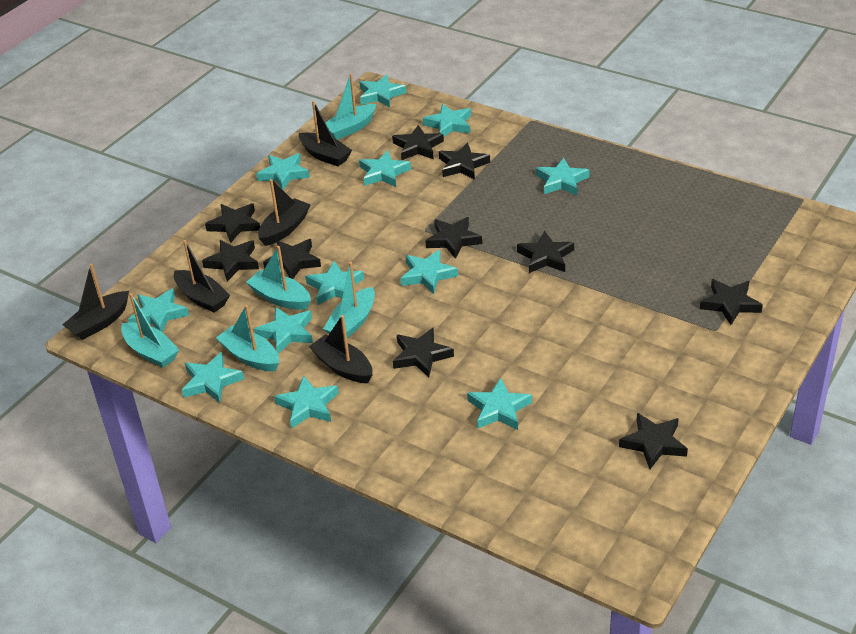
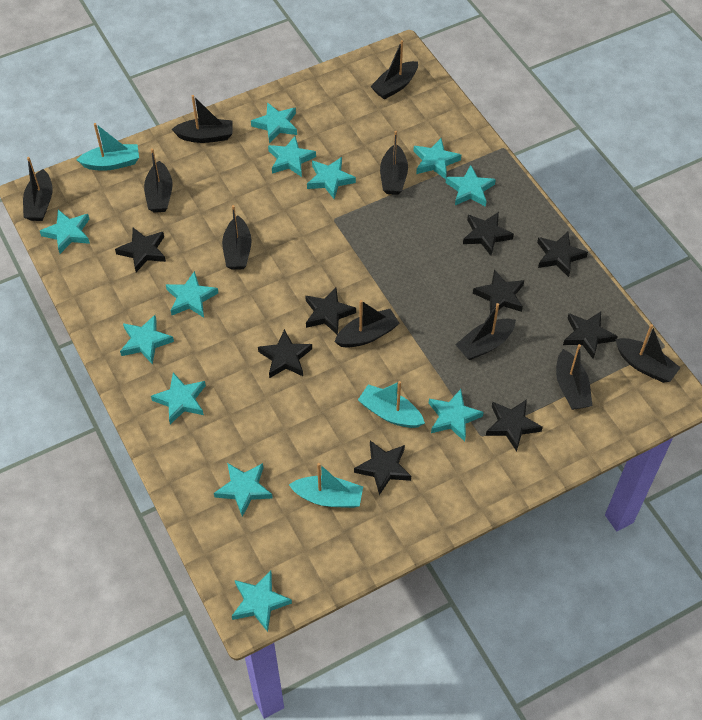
black boat: [62,264,129,340] [174,240,230,312] [258,179,311,246] [299,101,352,166] [309,315,372,383] = 5 -> [23,157,53,221] [144,148,173,212] [172,95,233,143] [222,205,252,270] [334,300,400,348] [370,40,418,100] [380,131,408,195] [455,303,516,360] [556,344,593,410] [615,324,681,383] = 10
black star: [202,240,259,281] [205,203,260,243] [263,239,321,279] [392,125,444,160] [393,328,454,377] [425,217,482,259] [439,143,490,180] [517,231,574,273] [619,413,688,469] [700,279,763,325] = 10 -> [115,228,166,272] [258,329,312,378] [305,287,356,334] [354,441,411,495] [463,212,514,256] [473,269,524,313] [486,399,543,451] [537,232,588,277] [563,311,618,359] = 9
turquoise boat: [121,293,179,368] [216,305,279,371] [246,246,311,310] [323,262,375,338] [325,73,376,140] = 5 -> [77,123,139,171] [289,463,363,508] [358,381,425,428] = 3

